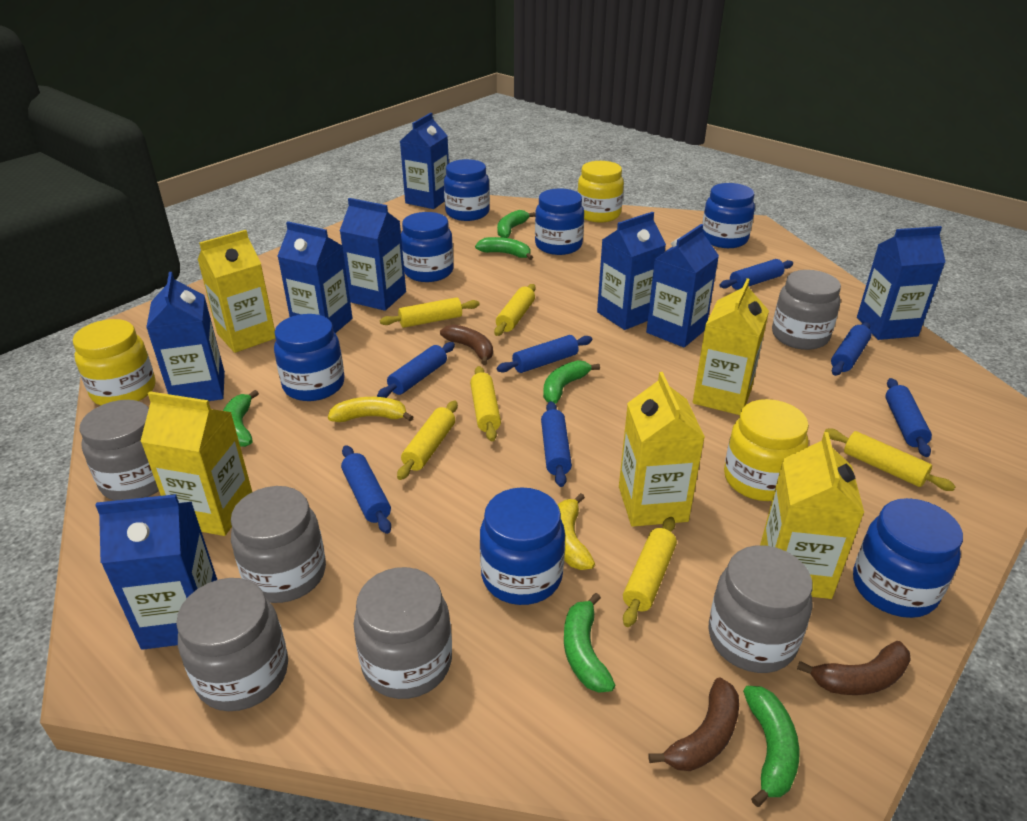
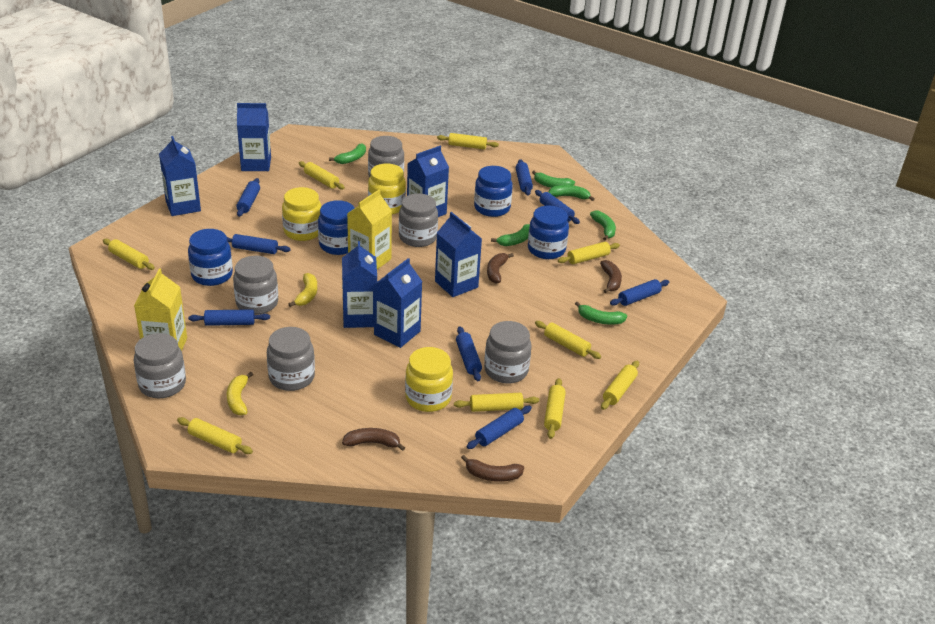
blue carton: [95,494,217,650] [146,272,225,401] [278,221,352,333] [340,198,406,311] [400,113,449,209] [597,212,666,330] [646,224,719,347] [857,226,945,340] = 8 -> [159,136,201,216] [237,103,271,171] [342,241,377,328] [374,258,422,348] [407,146,449,217] [435,212,482,297] = 6
blue jar: [274,314,344,401] [401,212,454,282] [444,159,490,221] [480,487,565,605] [535,188,584,255] [702,183,755,248] [853,498,963,618] = 7 -> [188,229,233,286] [318,200,355,255] [474,166,513,217] [528,205,569,259] = 4
blue rolling pin: [341,445,391,534] [377,342,455,398] [497,335,592,373] [541,401,572,487] [719,259,793,290] [831,322,871,376] [885,378,932,457] = 7 -> [188,309,270,326] [227,234,291,254] [236,178,260,217] [456,326,482,381] [467,406,532,449] [516,159,533,196] [535,190,580,224] [610,279,669,306] = 8
brown banana: [440,324,493,365] [648,678,739,771] [797,641,911,695] = 3 -> [342,428,405,451] [461,455,524,482] [487,253,514,283] [600,260,622,293] = 4
yellow carton: [140,392,252,536] [198,230,276,353] [619,372,705,527] [693,278,769,415] [760,432,864,599] = 5 -> [134,268,187,351] [347,190,392,269] = 2
yellow rolling pin: [380,297,480,328] [397,401,458,480] [470,366,501,441] [494,284,536,336] [623,517,677,627] [824,429,956,491] = 6 -> [103,239,155,270] [177,417,253,454] [299,161,345,190] [437,133,499,150] [454,393,539,412] [535,321,601,359] [544,378,566,439] [558,242,620,264] [601,361,639,410] = 9

